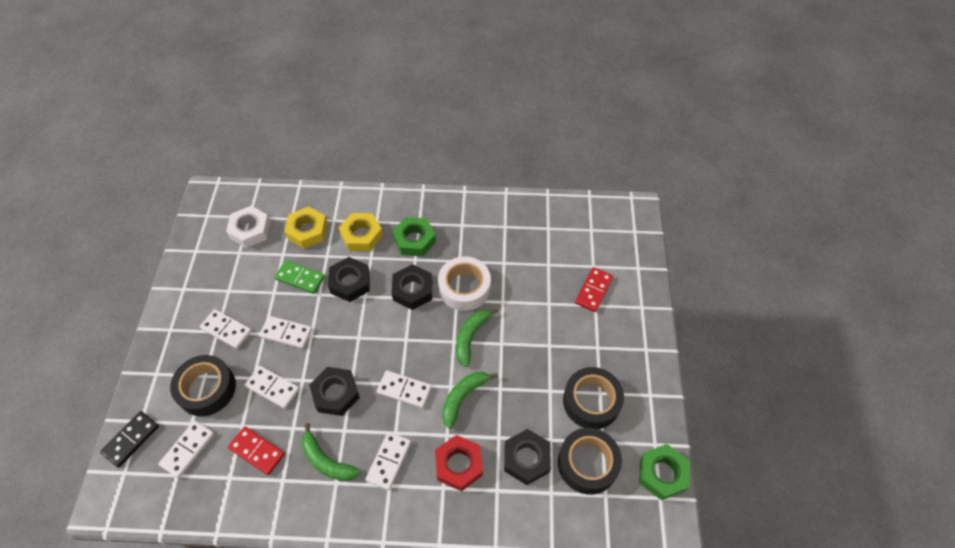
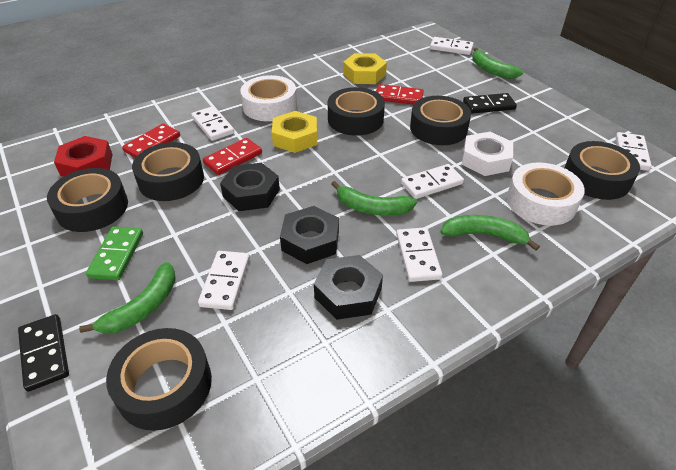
black domino: [100,411,159,467] = 1 -> [18,314,69,392] [463,93,517,114] = 2
black nut: [309,367,360,416] [328,257,370,302] [392,264,432,310] [504,429,551,485] = 4 -> [220,163,280,211] [280,206,339,264] [314,255,383,320] = 3
black tape: [170,355,236,416] [558,428,622,495] [563,367,624,429] = 3 -> [47,168,128,232] [106,328,212,431] [132,142,204,201] [328,87,385,136] [410,96,471,145] [564,141,640,200] = 6
green banana: [302,423,361,481] [442,372,498,429] [456,308,498,367] = 3 -> [79,262,176,334] [331,181,417,216] [440,215,540,251] [472,47,523,79] = 4
green nut: [392,217,436,257] [639,444,690,501] = 2 -> none = 0
red domino: [228,426,285,475] [575,267,613,312] = 2 -> [122,123,180,158] [203,138,262,175] [376,84,424,105] = 3
white tape: [438,256,491,311] = 1 -> [240,75,297,121] [507,162,585,226] = 2

